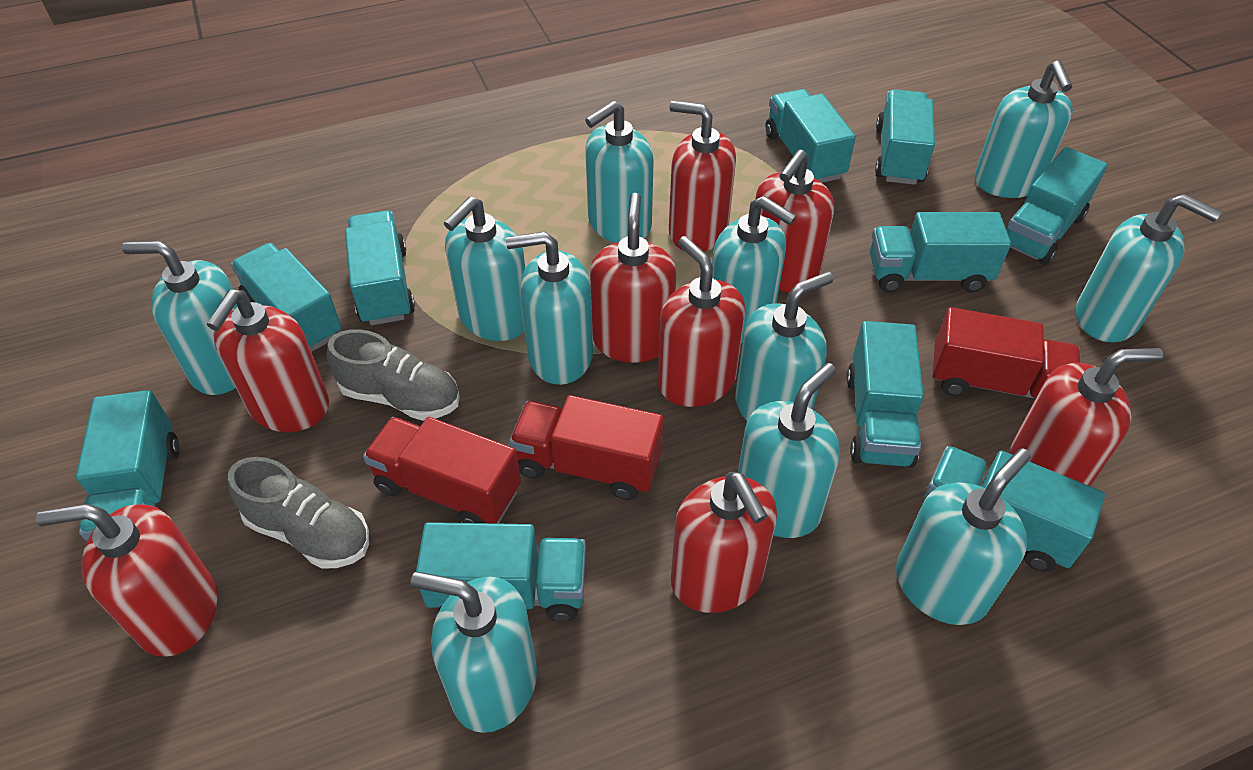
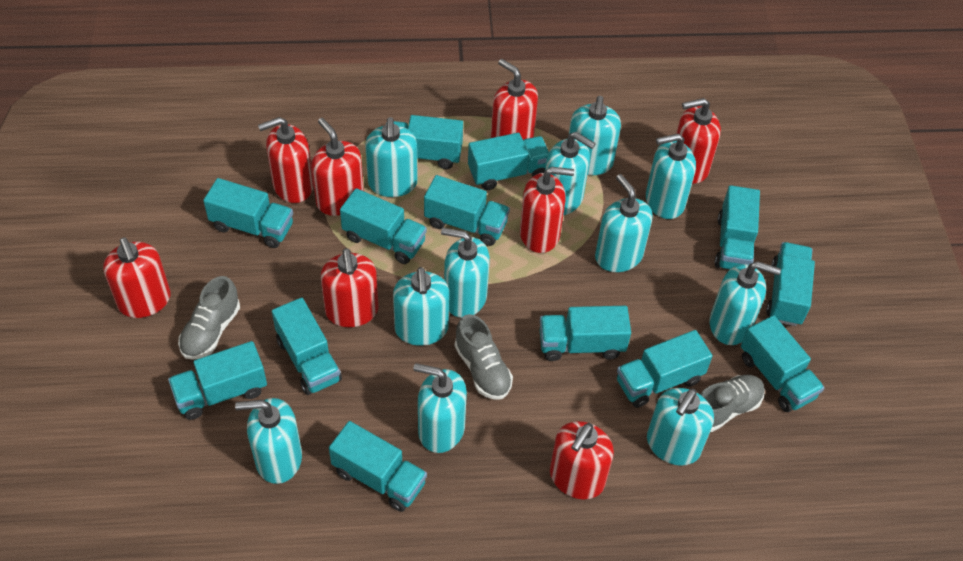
grey shoe: [228,457,369,569] [327,329,460,421] = 2 -> [178,276,240,359] [455,314,513,400] [700,375,765,432] = 3
red truck: [363,417,521,523] [509,395,664,500] [932,307,1081,401] = 3 -> none = 0
turquoise truck: [76,390,179,541] [231,243,341,352] [345,210,415,325] [416,522,586,622] [765,89,856,183] [846,321,924,468] [870,212,1011,293] [875,89,935,185] [924,446,1105,572] [1005,147,1107,265] = 10 -> [168,341,267,420] [203,178,293,248] [272,298,342,395] [329,421,427,512] [340,188,427,264] [386,115,463,169] [424,175,510,246] [468,133,549,190] [540,306,631,361] [617,330,713,408] [715,185,760,269] [741,315,824,412] [766,242,815,326] = 13

